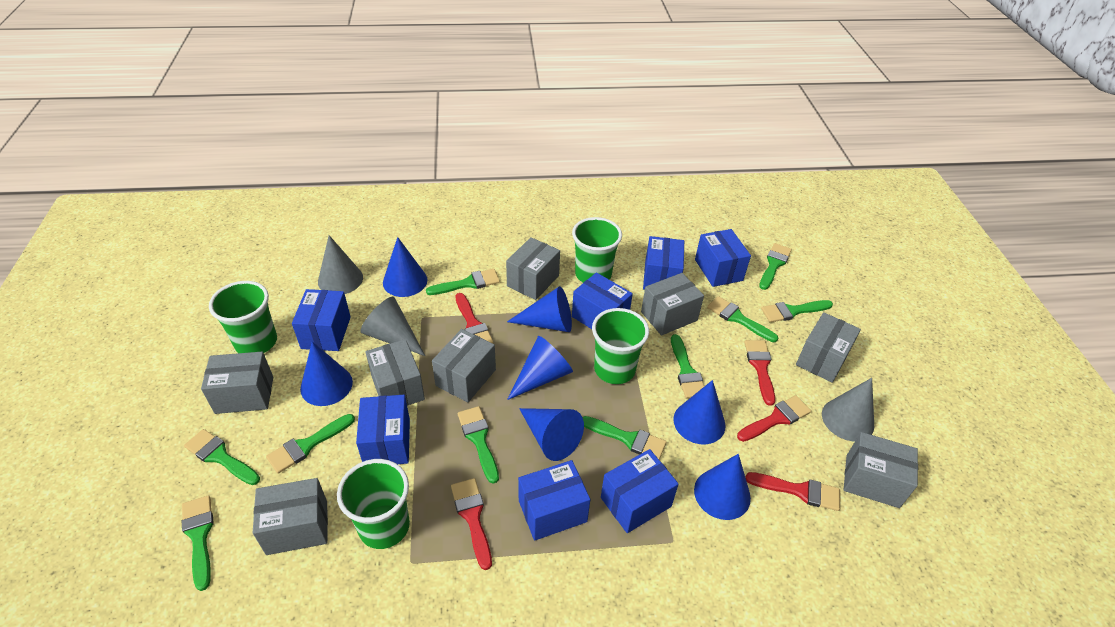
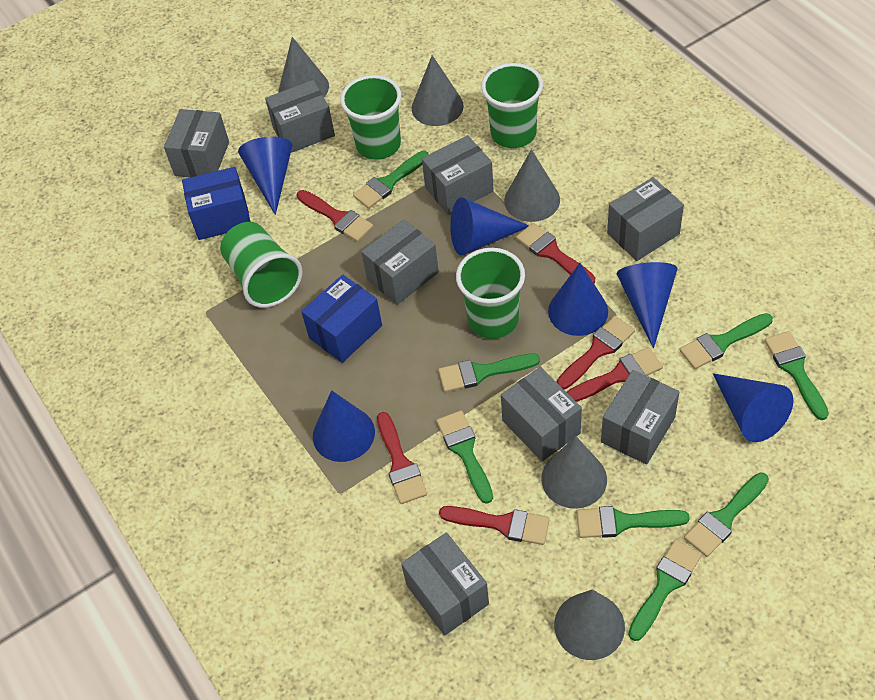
blue box: [292,289,351,351] [356,395,410,464] [518,460,590,541] [572,272,633,329] [601,449,678,533] [643,236,684,290] [695,229,751,287] = 7 -> [182,167,251,240] [301,275,382,363] = 2
blue cone: [300,342,353,406] [383,237,427,297] [507,286,572,332] [507,336,573,400] [519,408,584,461] [673,380,725,445] [694,454,751,520] = 7 -> [238,137,292,215] [313,390,375,462] [450,197,529,256] [548,263,608,336] [617,262,678,349] [713,373,793,442] = 6
green brush: [182,495,214,591] [184,429,260,485] [266,414,355,474] [426,269,500,295] [458,406,499,484] [583,416,666,460] [671,334,704,398] [707,296,778,342] [759,243,792,290] [761,300,833,322] = 10 -> [353,151,429,209] [436,410,493,504] [438,354,540,392] [576,506,690,538] [628,540,702,641] [679,313,773,369] [684,472,769,557] [764,331,829,420] = 8
grey cone: [318,235,363,294] [360,297,425,356] [822,378,874,441] = 3 -> [279,37,329,97] [412,55,464,126] [504,149,560,222] [541,436,607,509] [554,589,625,660] = 5
red brush: [451,478,492,570] [455,293,493,343] [737,395,811,442] [745,340,775,406] [745,472,840,511] = 5 -> [297,190,373,242] [377,412,427,504] [439,506,550,545] [516,223,595,284] [557,316,635,390] [567,347,663,402] = 6

